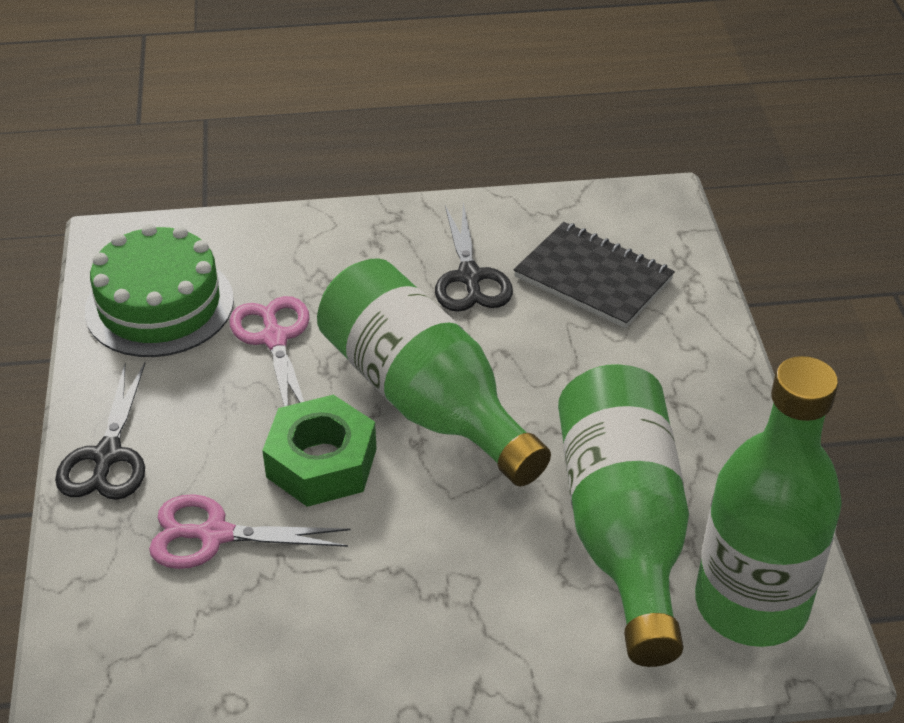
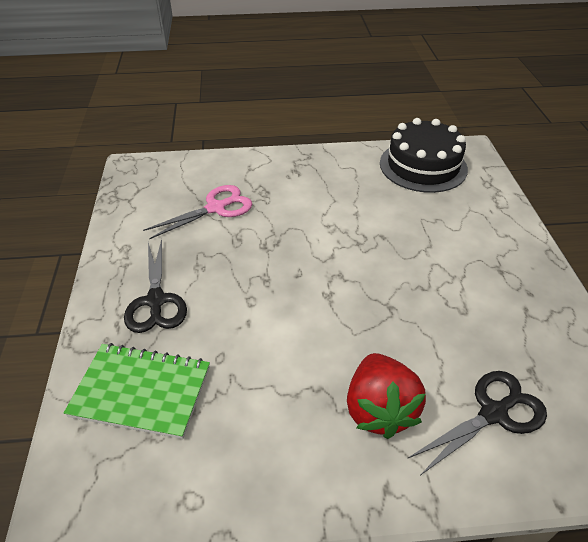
black cake: none = 0 -> [380,118,468,193] = 1
black notebook: [514,222,675,328] = 1 -> none = 0
green bottle: [317,258,551,486] [558,364,689,667] [695,356,842,647] = 3 -> none = 0
green cake: [85,224,234,357] = 1 -> none = 0
green notebook: none = 0 -> [64,343,210,439] = 1
green nut: [262,395,377,507] = 1 -> none = 0
pink scissors: [149,494,351,569] [229,296,310,407] = 2 -> [143,185,252,239] = 1
red strawberry: none = 0 -> [347,353,426,439] = 1

